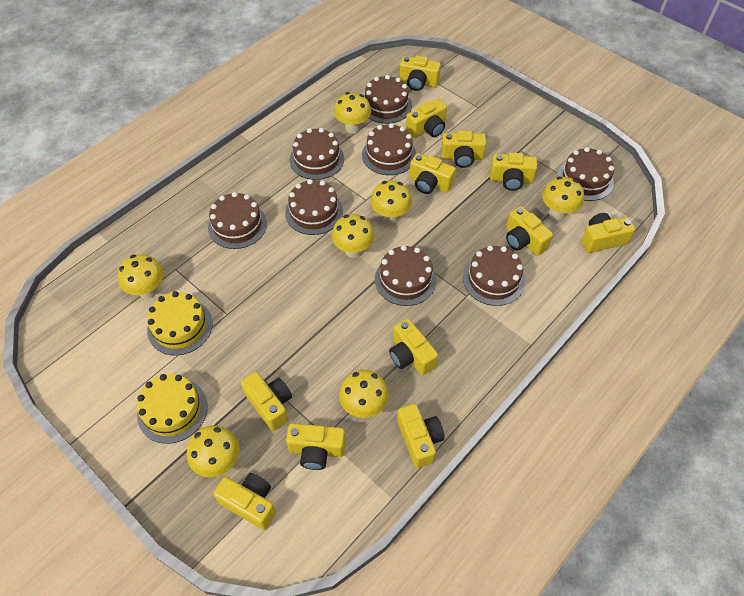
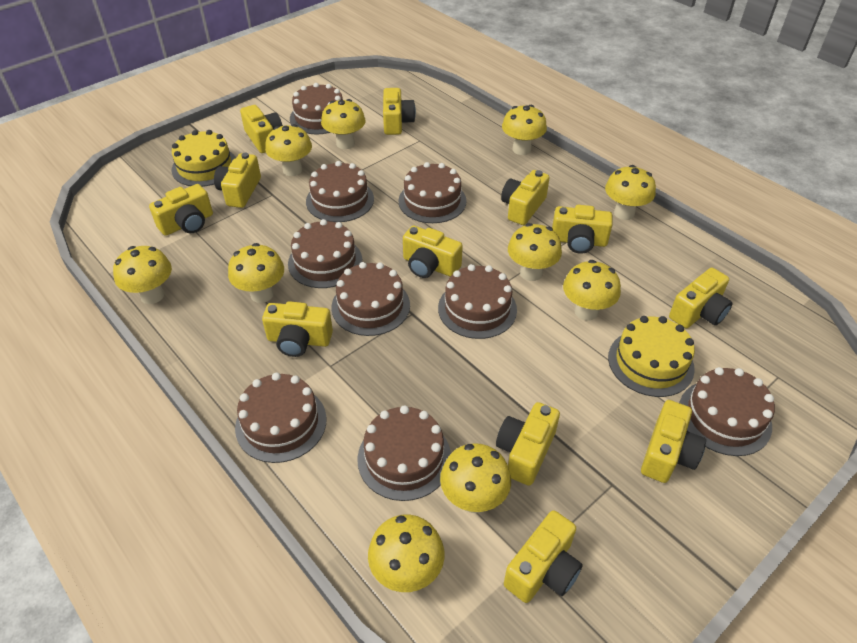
brown cake: [208,192,267,249] [285,179,343,235] [290,128,344,180] [362,123,416,175] [364,75,412,124] [375,245,436,306] [463,245,525,306] [557,147,614,201] = 8 -> [235,373,327,463] [288,219,362,288] [290,83,343,134] [306,161,374,222] [331,262,410,336] [357,405,451,501] [398,162,467,223] [438,264,517,339] [679,367,775,456] = 9
yellow mushroom: [117,254,164,299] [187,425,239,477] [332,214,375,258] [334,92,371,134] [339,370,389,418] [370,180,412,224] [542,176,584,220] = 7 -> [113,246,172,304] [228,243,284,303] [265,124,312,176] [321,99,366,149] [368,515,445,592] [440,443,511,513] [502,105,547,155] [508,223,562,281] [563,260,621,320] [605,165,656,220] = 10

